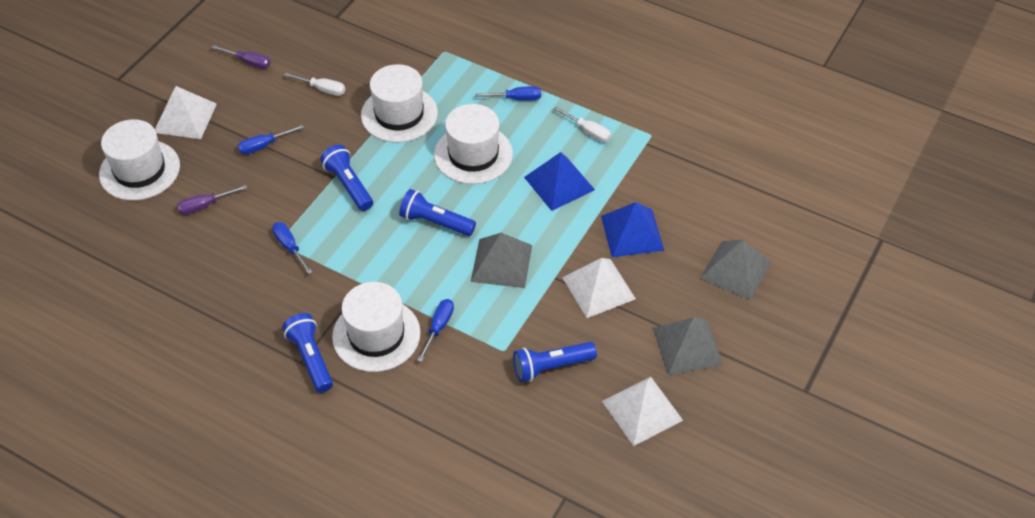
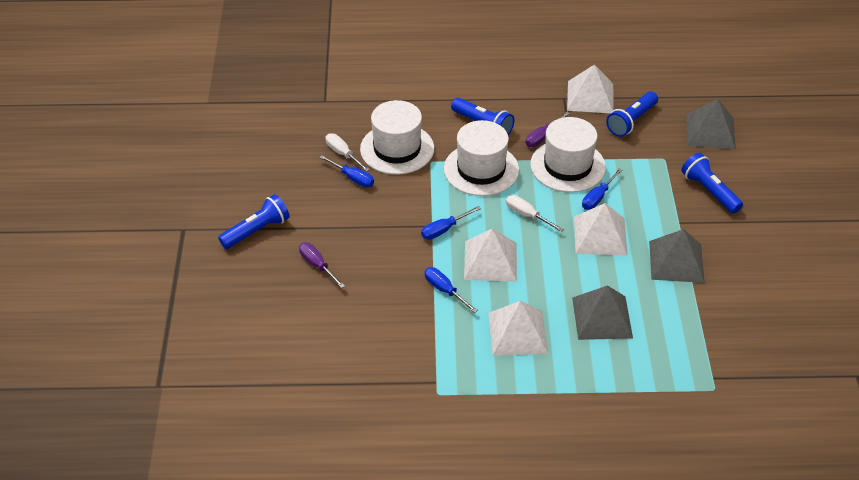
blue pyramid: [524,152,595,211] [601,202,664,257] = 2 -> none = 0
white hat: [99,119,180,201] [332,282,421,372] [361,64,438,143] [434,104,513,184] = 4 -> [360,100,434,175] [444,120,519,196] [530,117,606,192] = 3
white pyramid: [155,86,217,139] [562,258,636,318] [602,377,683,446] = 3 -> [464,228,517,282] [488,301,548,356] [567,64,614,113] [574,203,628,256] = 4

